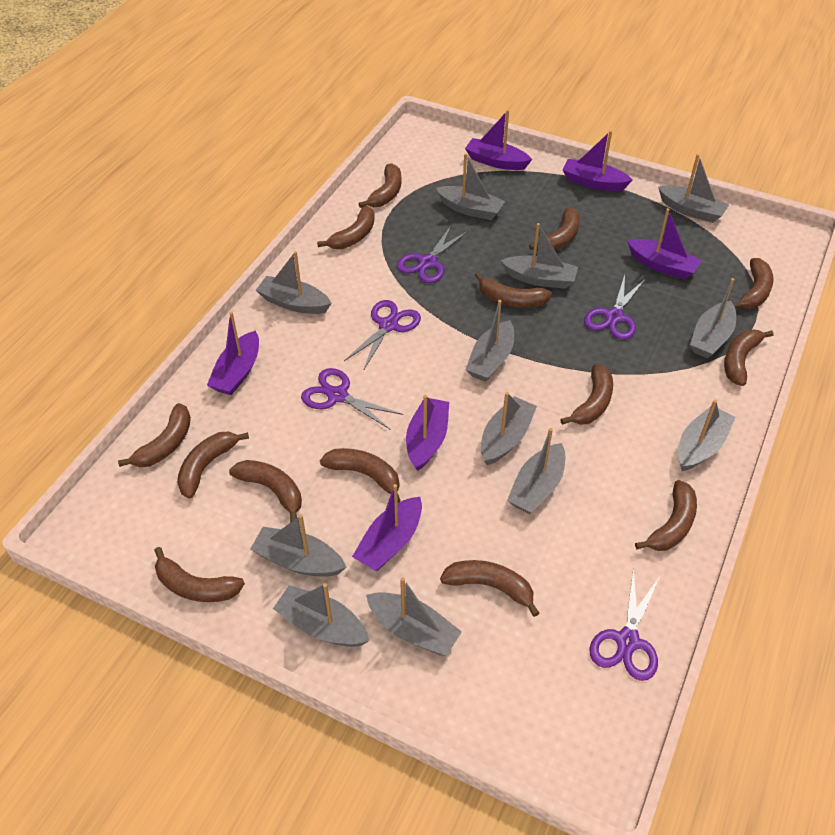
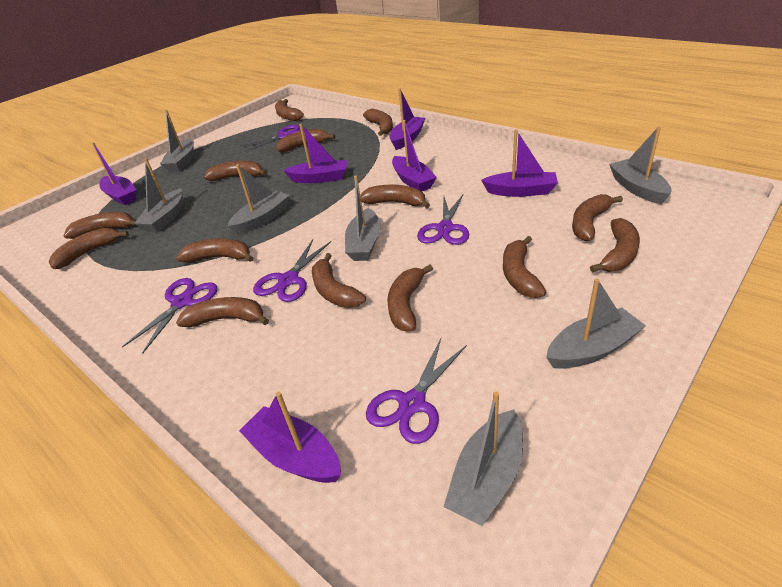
grey boat: [250,514,346,577] [256,251,332,314] [273,583,370,647] [366,577,462,656] [436,153,505,220] [466,300,514,382] [481,392,537,465] [501,223,578,289] [507,428,565,514] [658,154,729,223] [678,400,736,471] [690,278,736,358] = 12 -> [134,158,183,232] [160,109,194,172] [228,164,290,235] [345,176,380,261] [443,391,523,526] [546,278,646,369] [609,127,672,204] = 7

